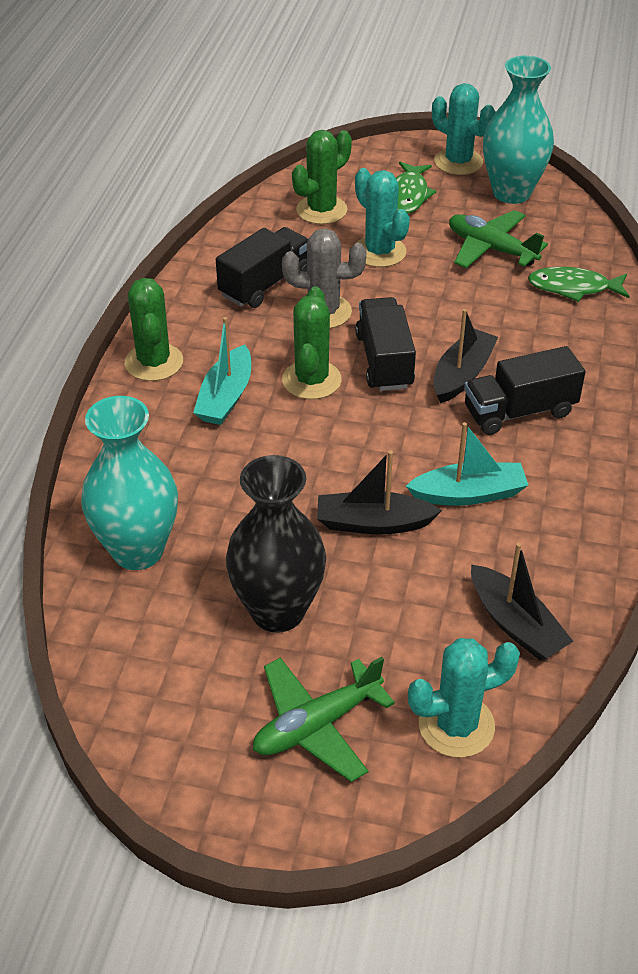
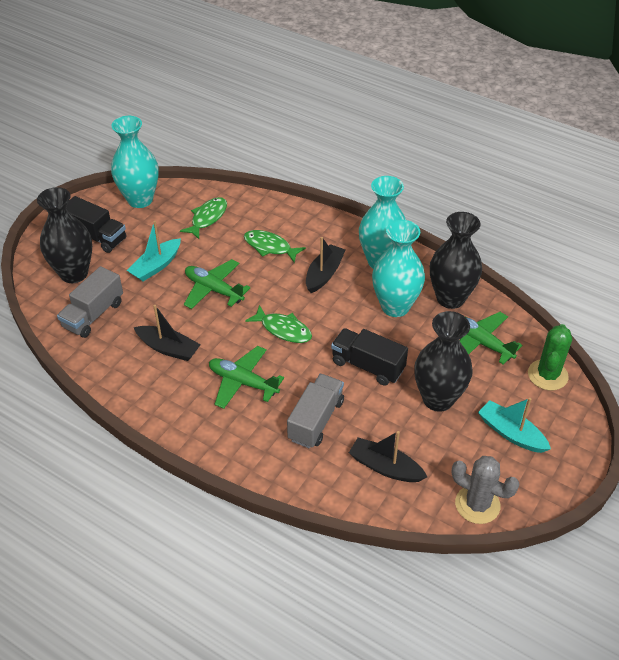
black truck: [216,227,308,308] [355,297,416,391] [464,346,585,435] = 3 -> [66,196,127,253] [331,328,408,386] = 2
black vase: [226,455,326,633] = 1 -> [37,187,92,283] [414,311,473,412] [430,212,482,309] = 3
green cactus: [125,278,183,381] [282,286,342,399] [292,130,352,224] = 3 -> [528,324,572,390] = 1
green fish: [396,162,436,214] [528,267,630,302] = 2 -> [180,197,227,239] [244,230,306,263] [245,305,312,343] = 3
green plane: [253,657,395,782] [449,210,548,268] = 2 -> [184,259,250,309] [209,346,284,409] [460,312,522,365] = 3
grey truck: none = 0 -> [57,266,123,338] [287,374,344,448] = 2
turquoise cactus: [355,168,410,267] [408,638,520,758] [432,83,496,175] = 3 -> none = 0
turquoise vase: [81,396,178,570] [483,56,554,204] = 2 -> [111,116,159,208] [359,176,406,269] [372,220,425,317] = 3

